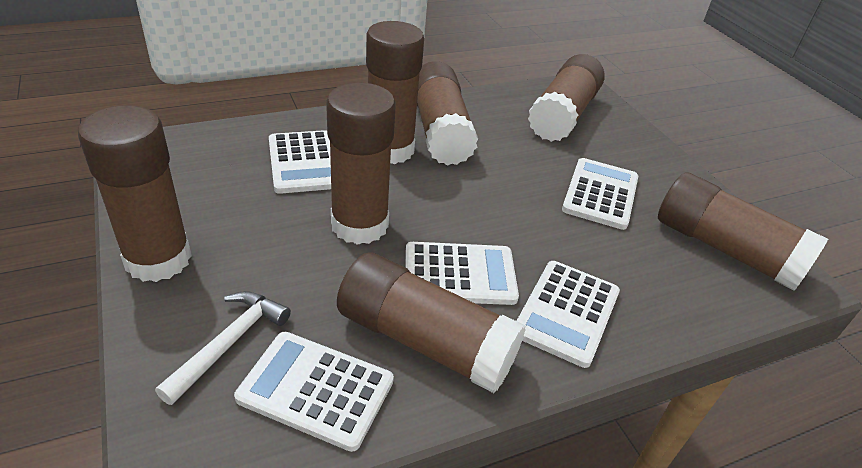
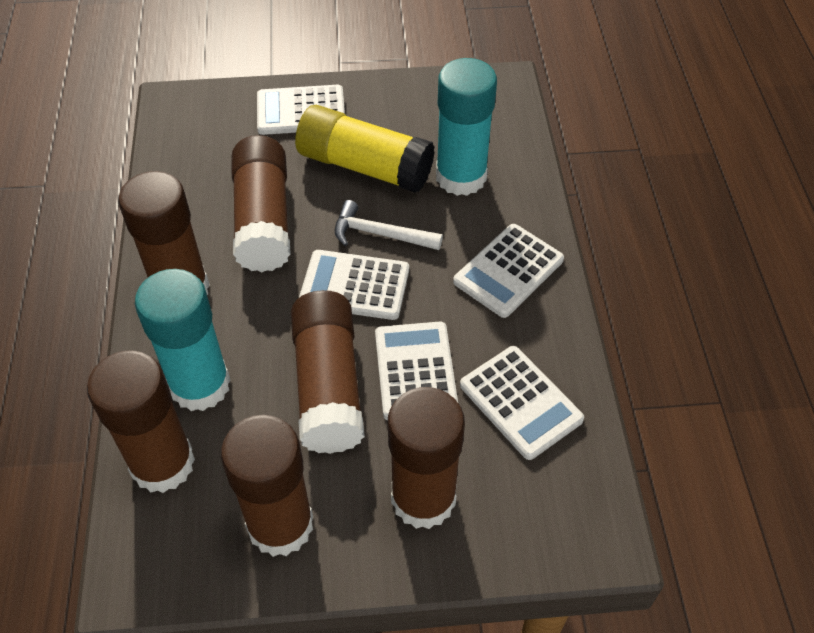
brown glue stick: [78,105,192,282] [326,82,396,245] [337,253,526,393] [366,21,424,164] [417,61,478,166] [528,54,605,142] [658,172,828,291] = 7 -> [87,350,195,493] [118,171,210,295] [221,415,313,557] [231,135,291,272] [291,290,365,454] [388,387,465,529] = 6
turquoise glue stick: none = 0 -> [135,269,231,411] [436,58,497,196] = 2
yellow glue stick: none = 0 -> [295,105,435,193] = 1

